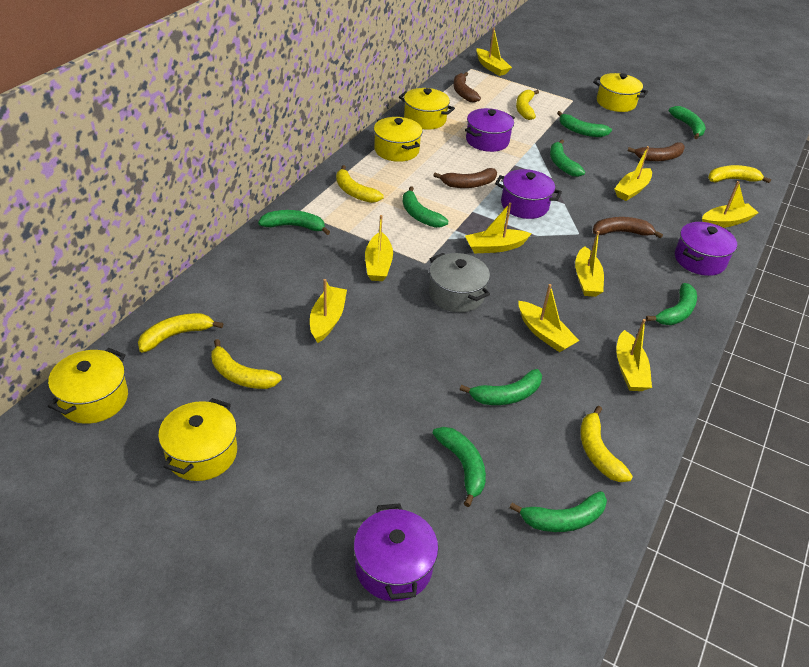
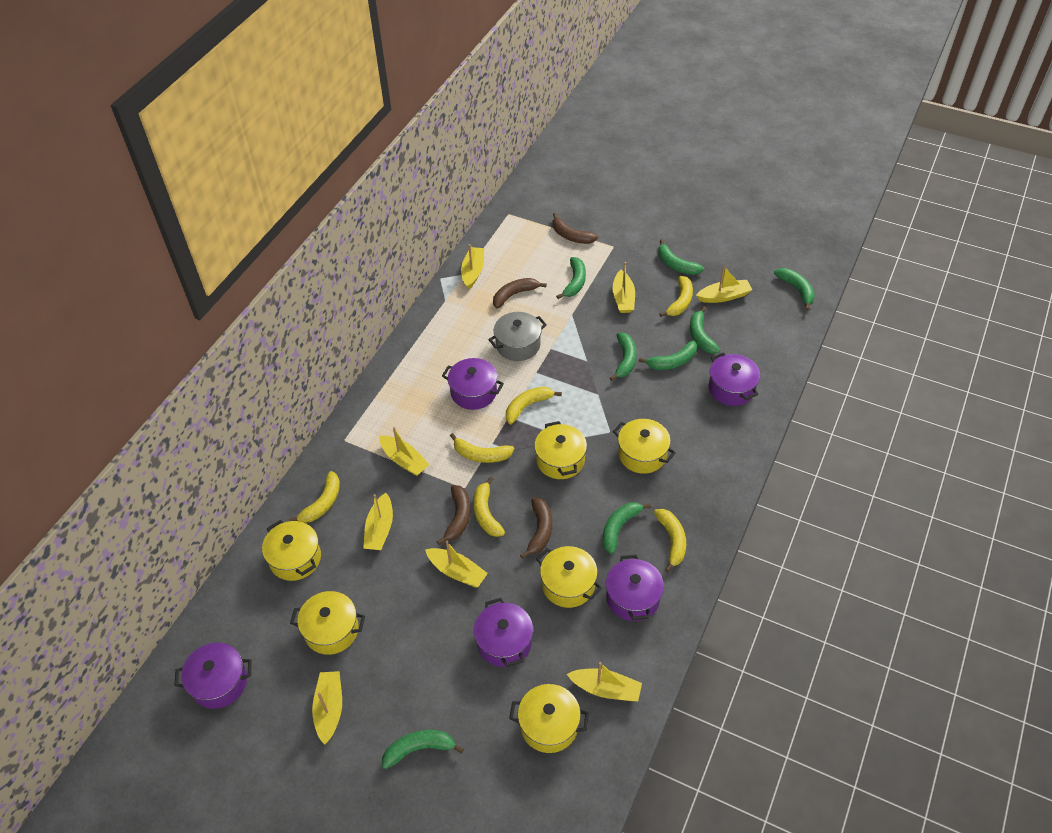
green banana: [258,210,330,235] [402,186,449,228] [432,427,486,507] [460,369,542,405] [509,491,607,532] [550,139,585,177] [557,111,612,137] [646,283,697,325] [669,106,706,139] = 9 -> [382,730,464,769] [556,257,586,299] [602,502,651,554] [610,333,637,381] [639,340,697,370] [658,240,704,275] [690,306,720,354] [774,268,815,311] = 8
purple pot: [354,503,438,601] [465,108,515,152] [495,169,562,219] [675,222,737,276] = 4 -> [174,643,252,709] [442,358,504,410] [474,598,533,667] [606,554,664,621] [708,353,760,406] = 5
yellow boat: [310,279,347,343] [365,215,393,281] [465,203,532,254] [476,28,512,76] [518,284,579,352] [575,231,604,297] [614,146,652,201] [616,319,652,391] [702,181,759,228] = 9 -> [312,671,342,745] [363,493,393,550] [379,427,430,476] [425,541,488,587] [461,244,484,289] [567,662,642,701] [613,262,635,313] [696,266,752,303] = 8
yellow pot: [48,348,128,424] [158,398,237,481] [374,117,422,162] [399,88,455,130] [593,73,648,112] = 5 -> [262,520,321,581] [290,591,365,655] [509,684,589,753] [534,421,587,479] [536,546,602,608] [613,419,676,474] = 6

